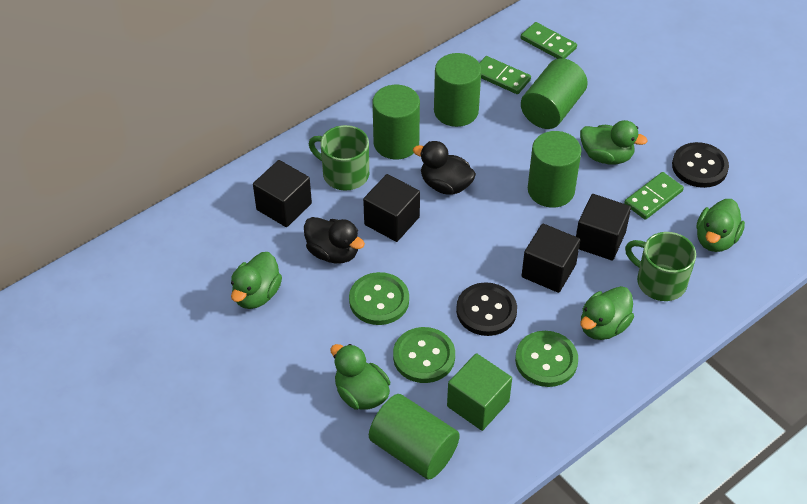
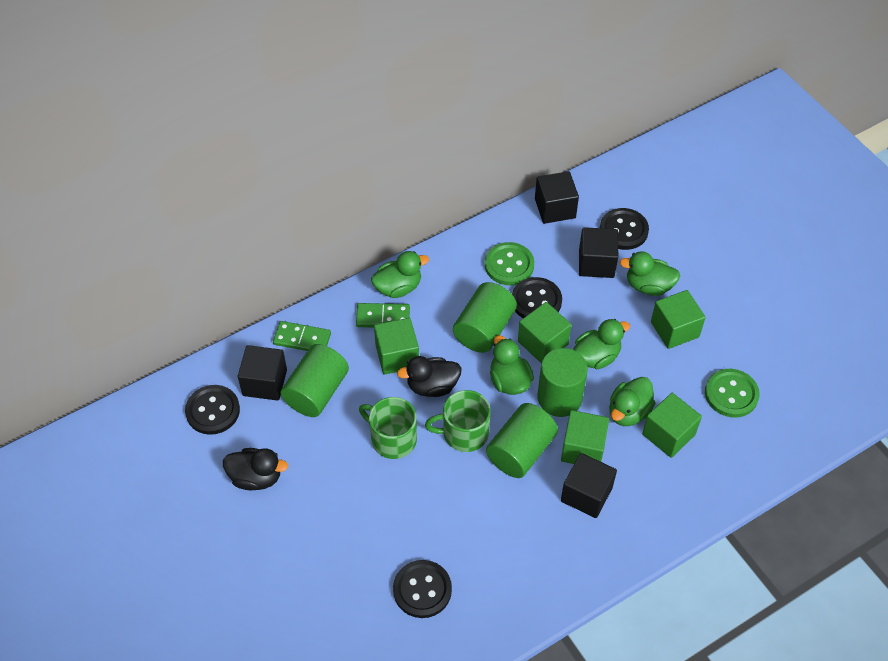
black button: [456,282,517,336] [672,142,729,188] = 2 -> [185,385,240,435] [393,560,452,618] [512,277,562,318] [600,208,649,250] = 4
green button: [349,272,409,325] [393,327,455,383] [515,331,578,387] = 3 -> [485,242,534,285] [705,369,760,418] = 2
green cube: [447,353,512,431] = 1 -> [374,318,419,375] [518,302,571,363] [561,410,609,464] [642,393,702,458] [651,290,706,349] = 5
green cylinder: [369,394,460,479] [372,85,420,159] [434,53,481,127] [521,58,588,129] [528,131,582,208] = 5 -> [281,344,349,417] [453,282,517,353] [486,403,558,478] [537,348,588,417] = 4
green domino: [479,56,531,94] [521,22,577,59] [624,172,684,220] = 3 -> [273,321,331,351] [356,303,410,327] = 2

